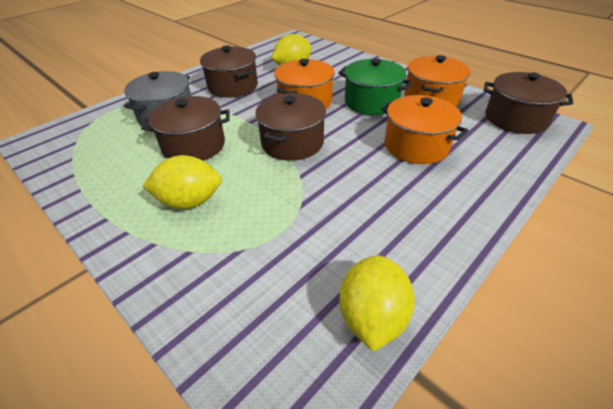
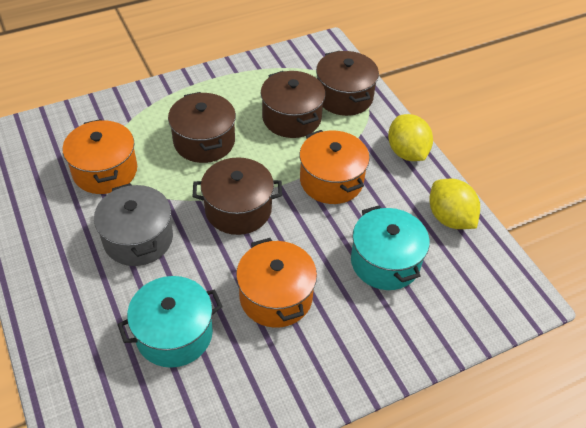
green pot: [338,58,413,115] = 1 -> none = 0
turquoise pot: none = 0 -> [117,276,223,368] [351,205,430,290] = 2
yellow lemon: [142,155,222,209] [271,34,312,66] [339,255,415,352] = 3 -> [388,114,433,161] [430,179,480,229] = 2

